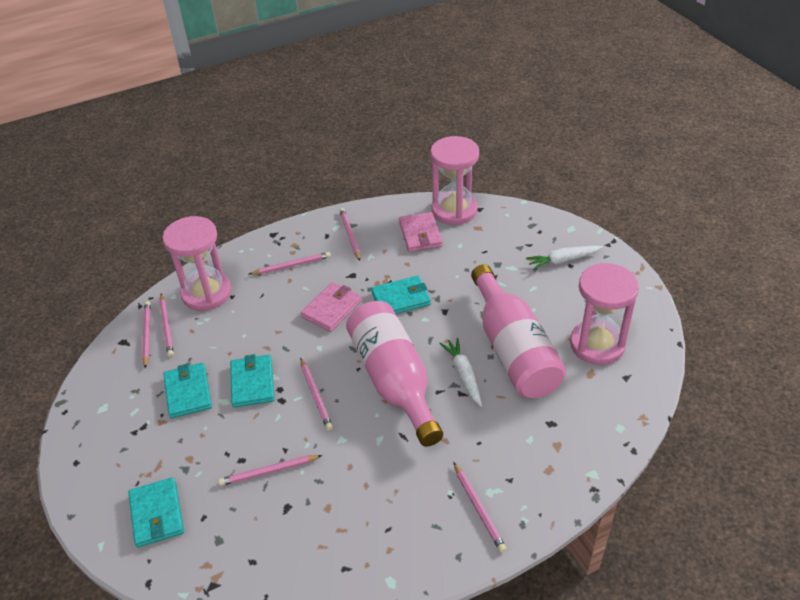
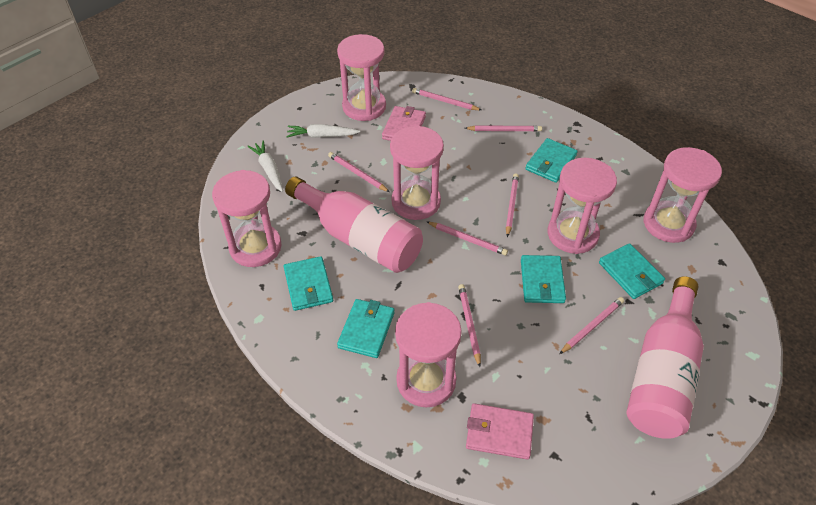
pink hourglass: [162,216,231,311] [430,136,479,225] [570,263,639,365] = 3 -> [212,170,282,267] [337,34,386,121] [390,126,444,220] [395,302,462,407] [548,158,617,254] [643,147,722,243] = 6
turquoise wallet: [128,477,184,547] [163,363,212,418] [230,354,275,408] [371,276,431,314] = 4 -> [284,256,333,311] [337,299,394,358] [521,255,566,303] [525,138,578,183] [599,243,665,299] = 5

